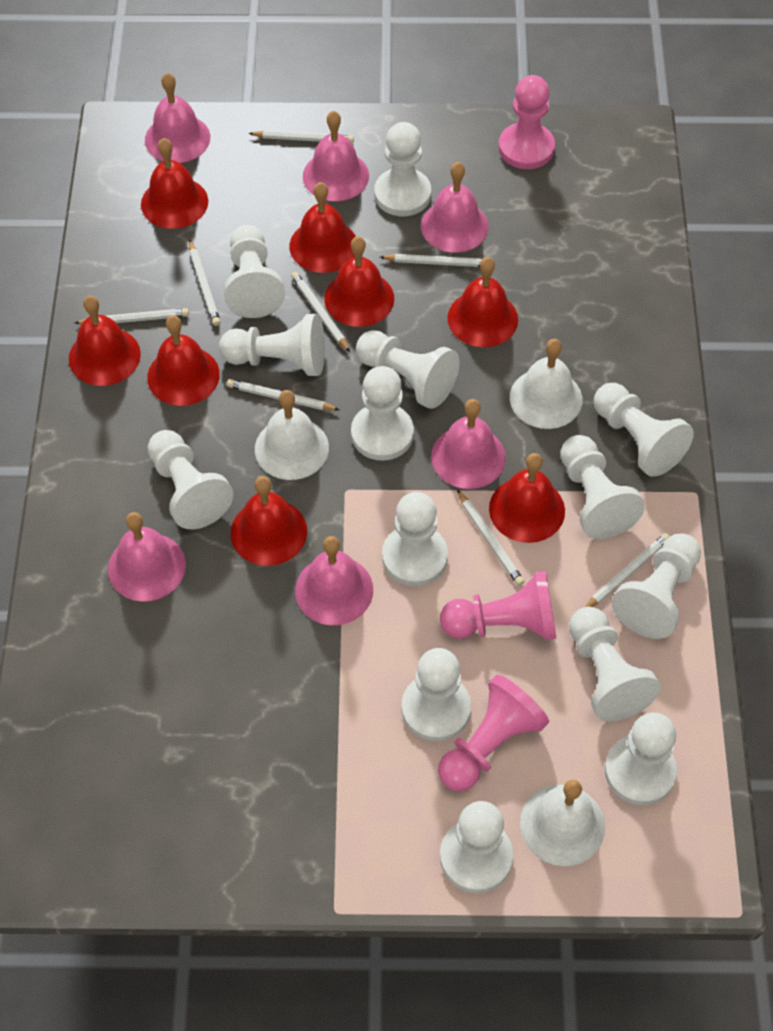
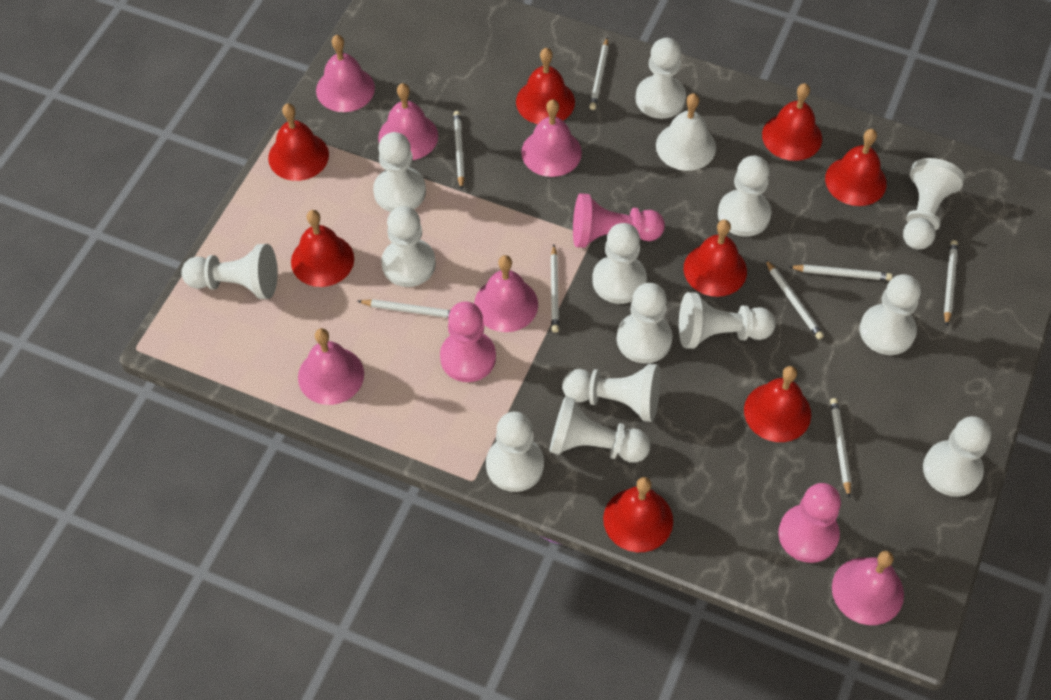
white bell: [255,390,329,480] [510,339,582,429] [520,780,605,866] = 3 -> [656,93,716,171] = 1

